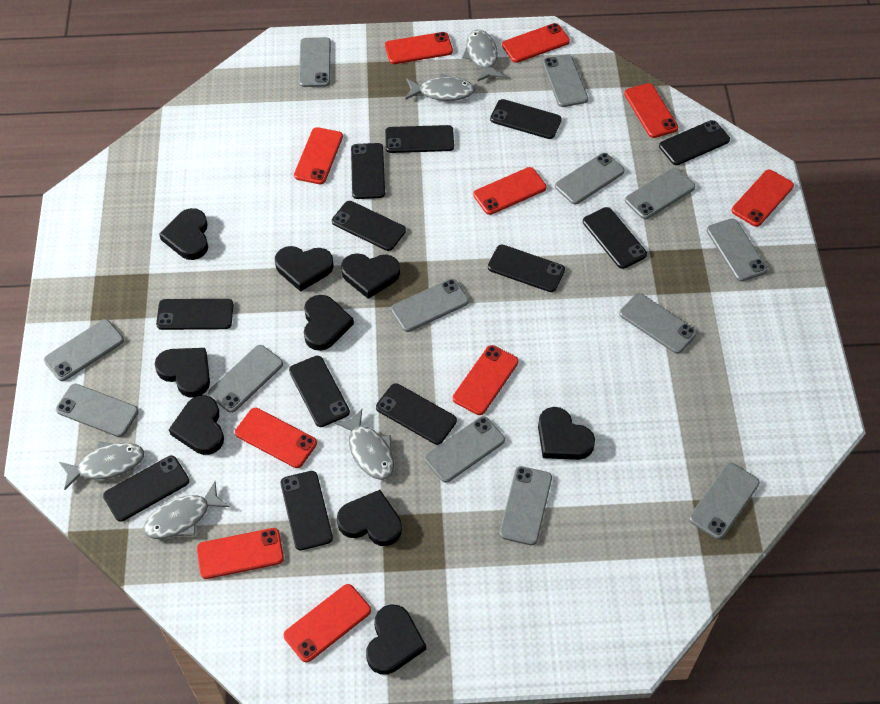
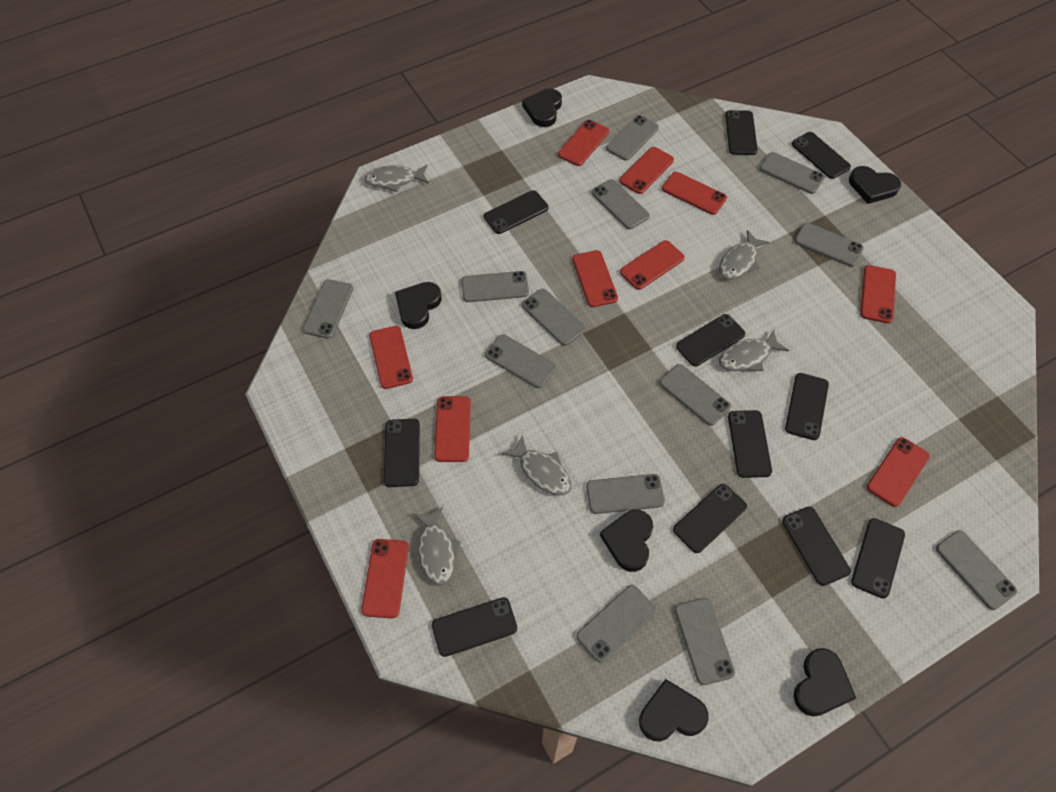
black heart: [155,348,210,398] [159,208,208,260] [169,395,224,455] [275,246,334,292] [304,295,354,351] [337,490,402,546] [341,253,400,299] [366,604,426,675] [538,407,595,460] = 9 -> [395,282,442,329] [522,88,562,127] [600,510,653,572] [639,679,709,742] [794,648,856,717] [849,166,901,204] = 6
black phone: [103,456,189,522] [156,299,233,330] [280,471,333,550] [289,356,350,427] [332,201,406,251] [351,143,385,199] [376,383,457,445] [385,125,454,153] [488,245,565,292] [490,99,562,139] [583,207,647,269] [659,120,730,165] = 12 -> [384,419,420,487] [432,597,517,657] [484,190,548,234] [673,484,747,553] [676,314,745,366] [725,110,758,155] [728,410,772,478] [782,507,851,586] [785,373,829,440] [792,132,851,179] [851,518,905,599] = 11

